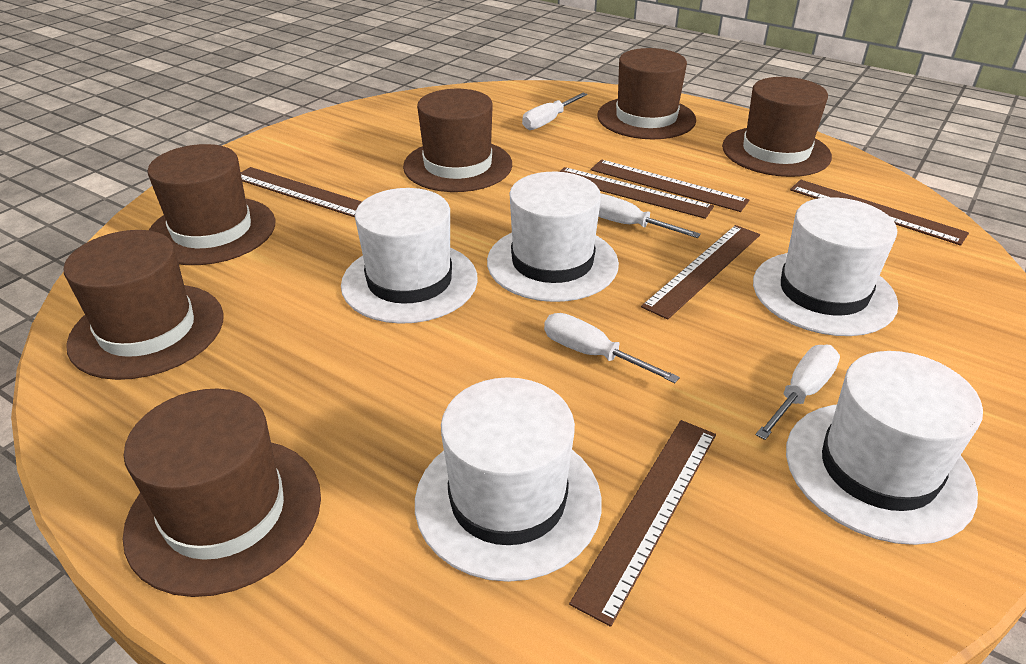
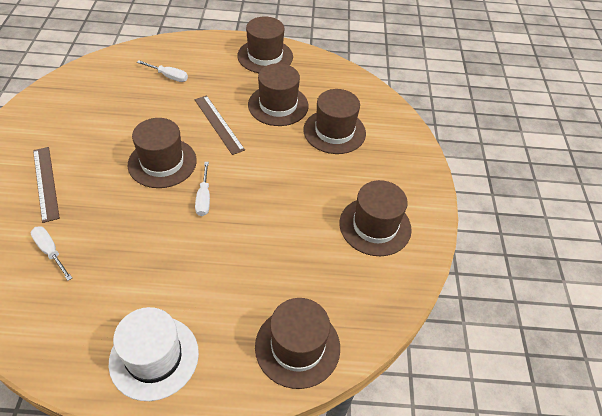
brown ruler: [241,167,362,217] [560,167,714,219] [569,420,716,627] [591,160,749,212] [641,225,760,320] [790,180,969,246] = 6 -> [33,147,60,223] [195,95,245,155] = 2
white hat: [341,188,478,324] [415,377,602,582] [487,172,619,302] [753,197,898,336] [786,351,983,545] = 5 -> [109,307,199,401] = 1
white screwdriver: [522,93,587,130] [544,313,680,383] [598,194,701,238] [756,345,840,440] = 4 -> [31,226,72,281] [137,60,188,82] [195,162,210,216] = 3

